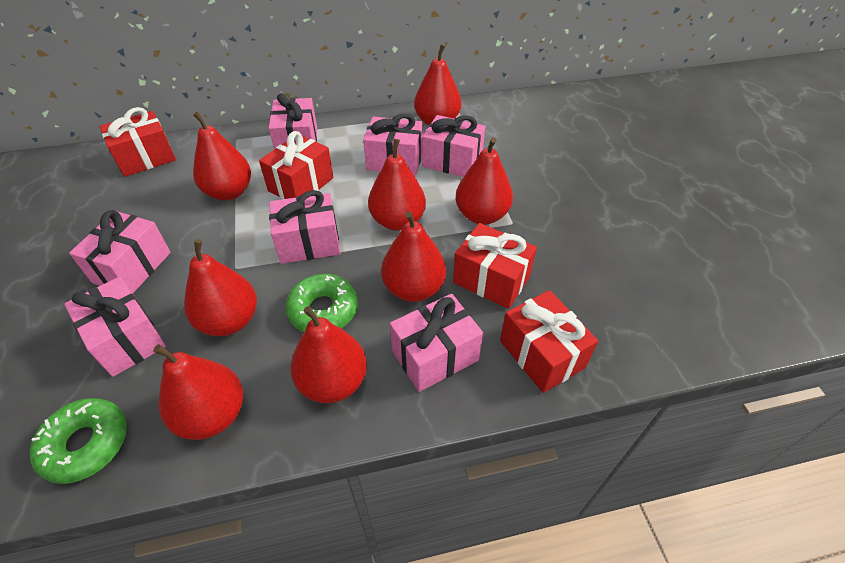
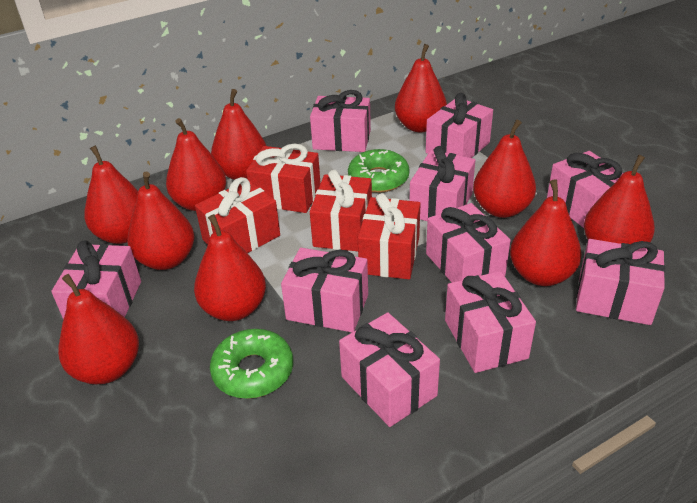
pink gift: [64,276,166,377] [69,210,171,293] [269,93,317,149] [269,190,340,264] [363,113,423,175] [390,294,483,392] [422,115,485,177] = 7 -> [51,240,141,319] [281,248,368,332] [310,90,371,152] [339,312,440,427] [410,146,475,221] [426,93,493,158] [426,203,511,282] [445,271,536,373] [547,151,623,228] [576,239,665,325] = 10
red pear: [153,344,243,440] [184,239,257,336] [193,112,251,200] [290,306,367,403] [368,139,426,231] [381,211,446,302] [414,44,461,126] [456,137,513,225] = 8 -> [58,274,139,384] [84,145,138,244] [127,171,194,270] [166,118,226,211] [194,214,266,321] [211,89,267,180] [395,44,447,132] [473,120,536,218] [510,179,582,286] [584,155,655,244] = 10

